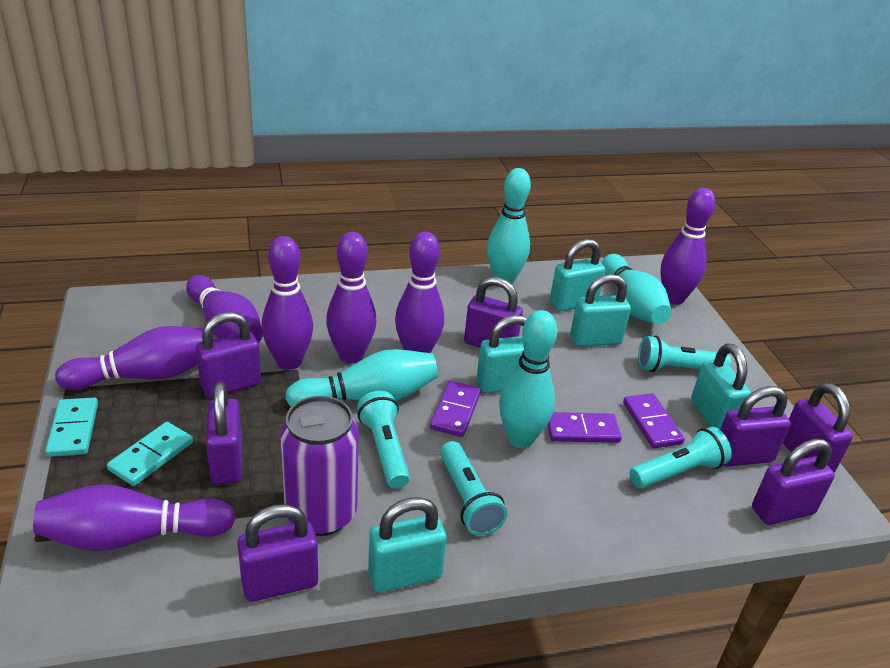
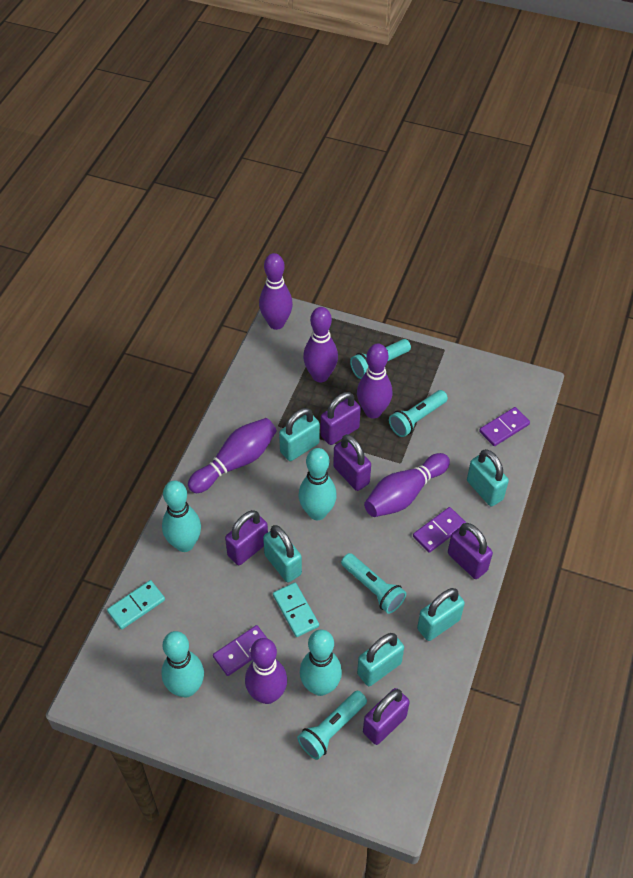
purple bowling pin: [33,484,236,551] [55,326,204,390] [186,275,263,343] [261,236,313,370] [326,232,376,363] [395,232,444,353] [660,188,715,305] = 7 -> [188,418,277,493] [245,638,287,704] [259,253,293,330] [303,307,338,382] [357,344,392,419] [364,453,450,517] = 6
purple can: [280,396,359,536] = 1 -> none = 0
purple padlock: [196,312,261,398] [206,382,242,485] [237,504,318,602] [464,277,523,348] [720,386,791,467] [752,439,835,525] [783,383,853,473] = 7 -> [225,510,268,565] [321,392,361,445] [333,434,371,491] [363,688,410,745] [448,523,493,579] = 5

